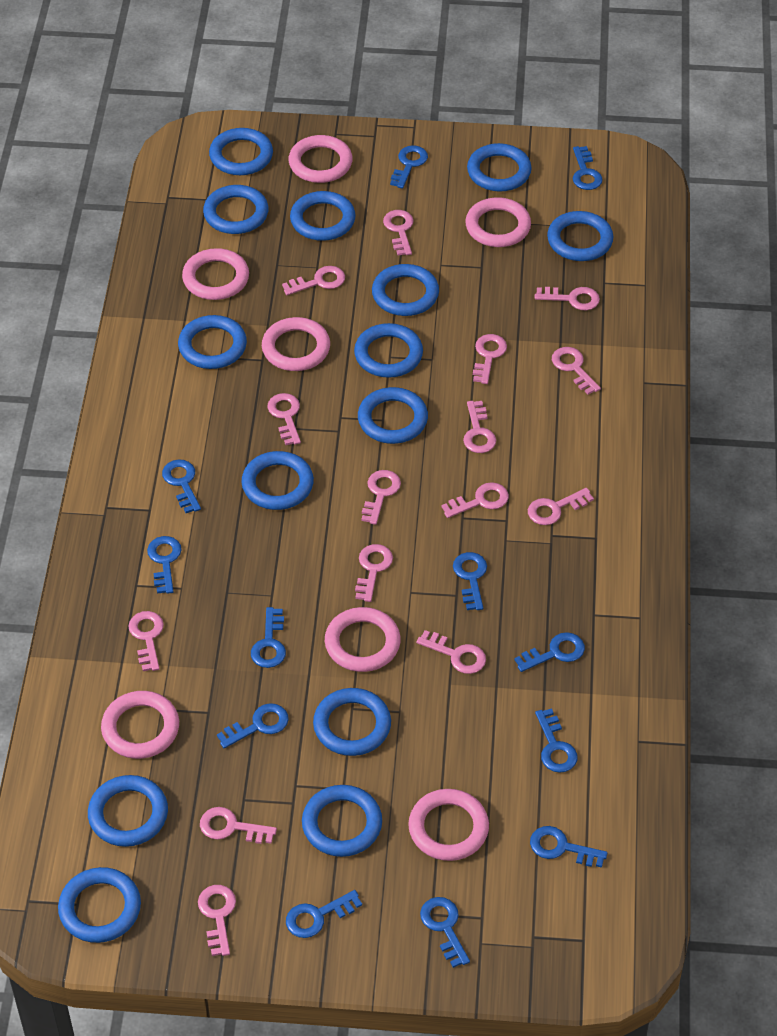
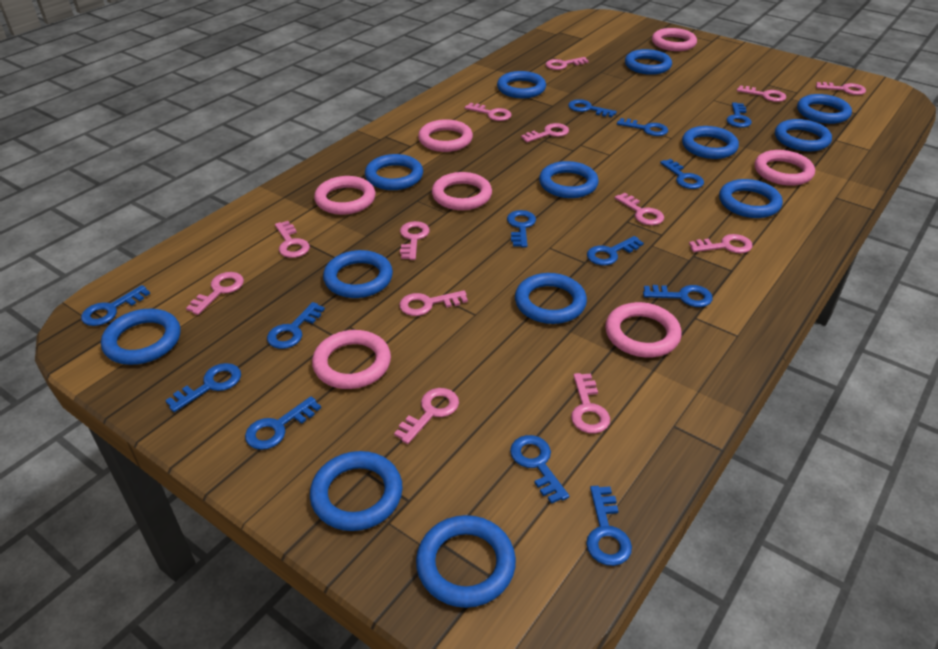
blue key: [147,536,181,594] [162,459,201,513] [217,703,289,748] [251,607,286,668] [286,890,362,938] [390,145,428,189] [420,897,470,968] [453,552,487,610] [514,632,585,672] [530,826,607,868] [535,708,578,773] [573,146,603,190] = 12 -> [81,285,150,326] [165,363,241,412] [245,396,321,450] [267,302,325,349] [507,210,536,247] [510,435,569,504] [568,99,617,117] [586,486,632,566] [587,236,644,265] [617,118,668,136] [643,285,712,307] [660,159,704,189] [727,102,752,128] = 13
blue ring: [58,867,141,943] [88,775,168,847] [178,315,247,369] [203,185,269,234] [209,128,273,175] [241,451,314,510] [290,191,356,241] [302,785,382,857] [313,688,391,756] [354,323,423,378] [358,387,428,444] [372,264,439,316] [467,143,532,191] [547,211,613,261] = 14 -> [101,309,180,365] [310,451,403,531] [323,250,393,298] [365,154,423,190] [416,515,516,608] [497,71,546,98] [515,273,587,324] [539,161,599,198] [625,49,672,75] [682,126,739,159] [719,179,783,218] [775,119,832,151] [797,94,852,124] = 13
pink key: [128,611,164,671] [198,885,236,956] [200,807,277,844] [267,393,301,445] [282,266,345,295] [355,544,393,602] [361,470,401,525] [383,210,414,256] [416,630,486,674] [441,482,509,518] [463,401,496,453] [473,334,507,384] [528,488,594,525] [535,287,600,310] [552,347,601,395] = 15 -> [186,272,244,315] [275,221,310,258] [394,388,459,444] [399,290,468,316] [400,221,430,260] [465,103,512,121] [521,123,569,142] [546,57,589,70] [571,373,610,434] [615,193,664,225] [689,234,752,253] [737,85,786,102] [816,82,866,95] = 13

